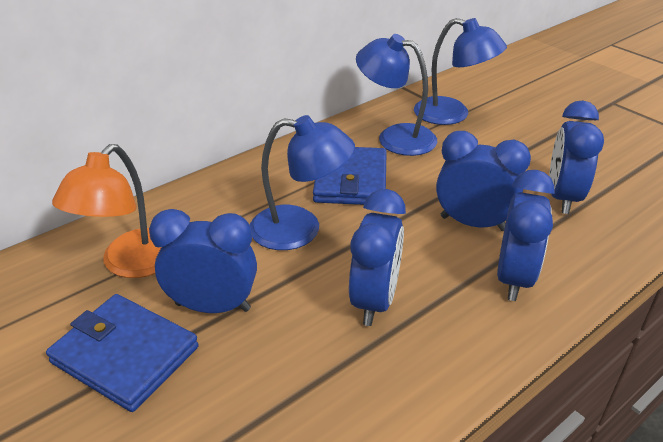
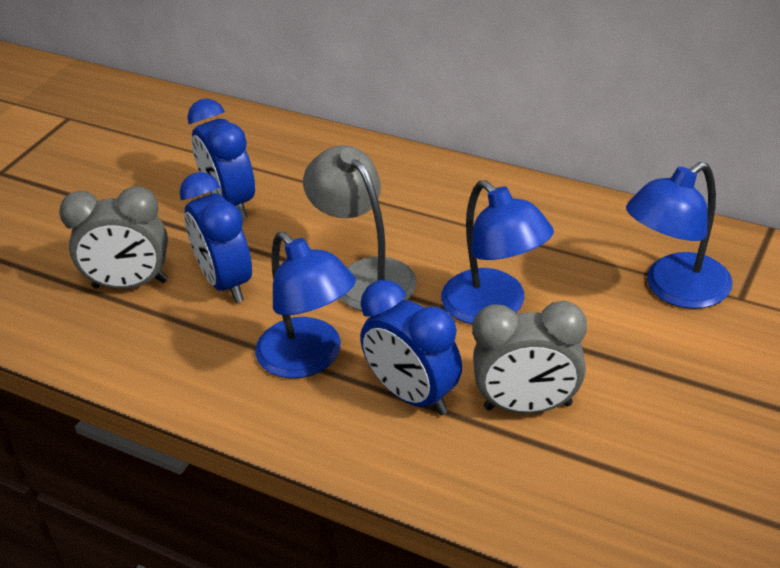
blue clock: [149,209,257,313] [349,189,406,326] [436,131,531,231] [497,170,554,301] [549,101,604,214] = 5 -> [180,172,252,303] [187,99,255,219] [360,280,462,415] = 3
blue wallet: [46,294,199,412] [313,147,387,205] = 2 -> none = 0
grey clock: none = 0 -> [59,186,168,289] [472,301,587,414] = 2
grey lamp: none = 0 -> [303,145,417,311] = 1
orange lamp: [52,144,161,278] = 1 -> none = 0

